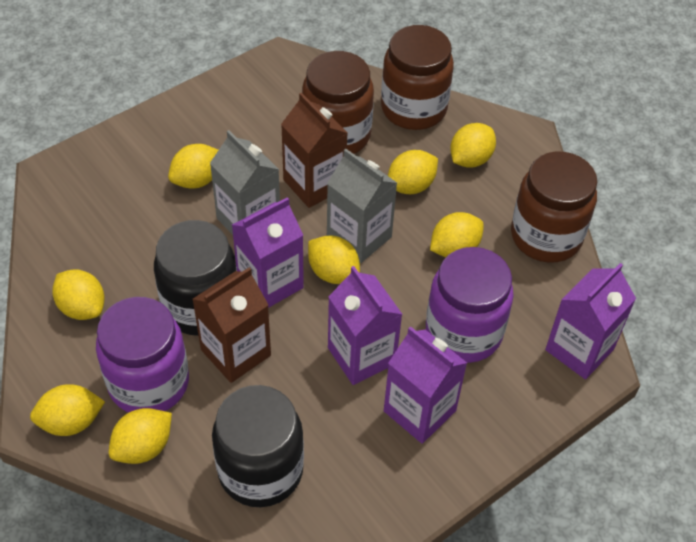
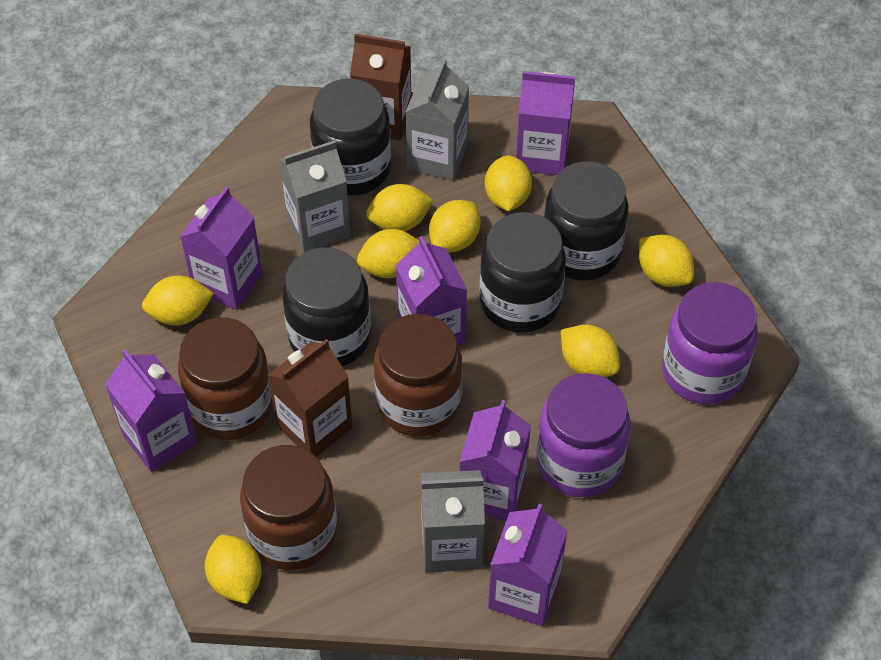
black jar: [154,220,237,336] [212,385,304,507] = 2 -> [282,248,371,366] [310,78,391,196] [480,212,566,333] [544,161,628,281] = 4
grey carton: [210,130,280,235] [327,149,397,263] = 2 -> [279,140,351,253] [406,59,469,180] [421,470,485,573] = 3
purple carton: [232,197,304,308] [328,266,402,385] [384,326,467,444] [545,263,636,379] = 4 -> [105,350,197,472] [180,187,263,310] [395,236,467,346] [459,400,531,521] [488,504,568,626] [516,71,575,175] = 6

